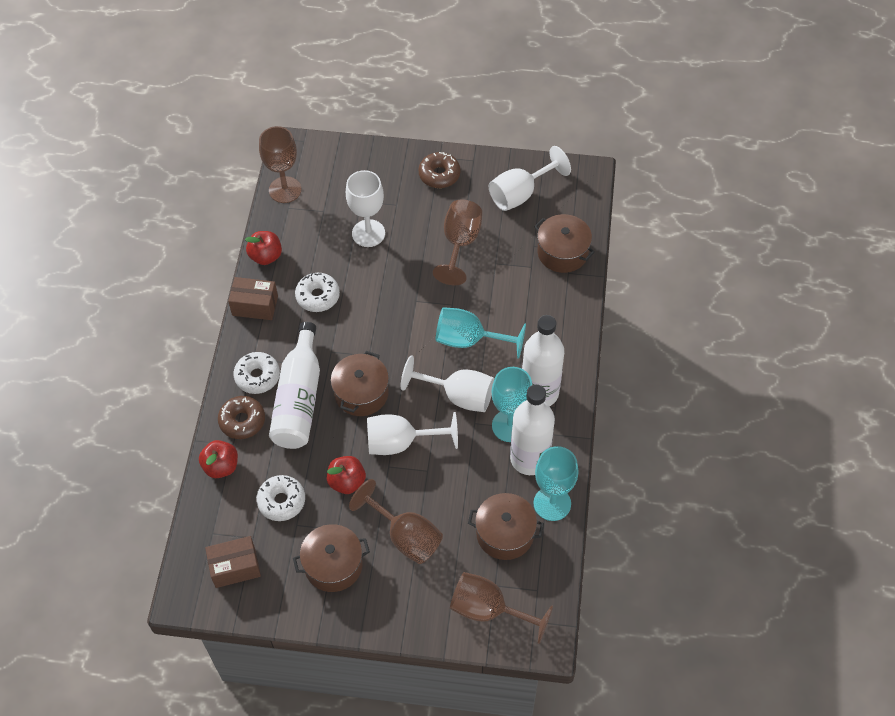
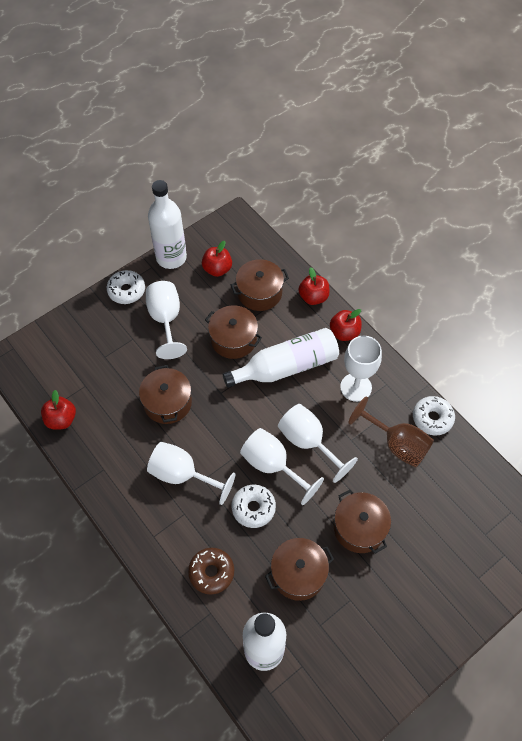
brown box: [205,536,261,588] [228,277,278,320] = 2 -> none = 0
brown donut: [218,396,265,439] [419,152,461,188] = 2 -> [188,548,234,595] = 1
brown goblet: [259,126,301,203] [349,479,443,564] [433,199,482,285] [450,572,553,644] = 4 -> [348,396,434,468] = 1
brown pot: [293,524,370,592] [331,351,389,416] [468,493,544,560] [534,214,595,273] = 4 -> [139,365,192,424] [205,305,262,359] [231,259,289,311] [265,538,334,601] [334,490,391,554] = 5
red apple: [199,440,238,478] [245,231,282,265] [327,456,366,494] = 3 -> [41,390,76,430] [202,241,232,277] [298,267,329,305] [330,309,362,341] = 4
turquoise goblet: [436,307,526,359] [491,367,532,442] [534,446,579,521] = 3 -> none = 0
white goblet: [346,170,385,247] [367,412,458,455] [401,355,494,412] [489,146,571,211] = 4 -> [146,281,187,359] [147,442,235,505] [240,428,324,505] [278,404,358,483] [340,336,382,402] = 5

